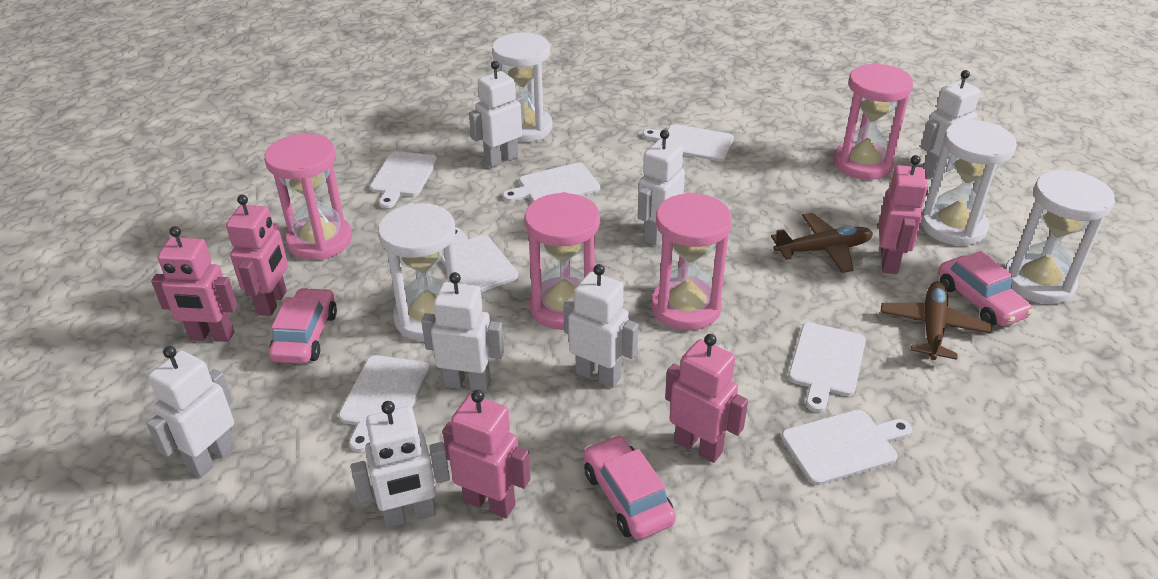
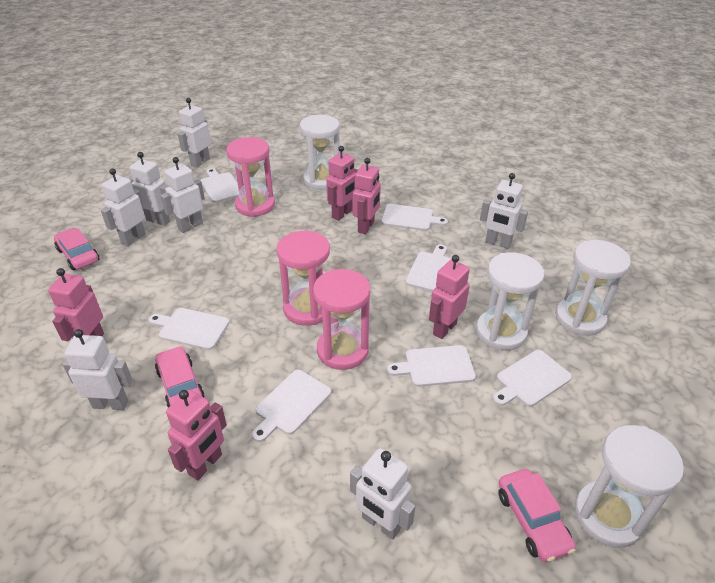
brown plane: [771,213,873,273] [881,281,991,360] = 2 -> none = 0
pink hourglass: [264,134,352,260] [525,192,600,330] [651,192,732,330] [834,63,913,180] = 4 -> [226,137,275,217] [277,231,330,326] [313,269,370,370] = 3

